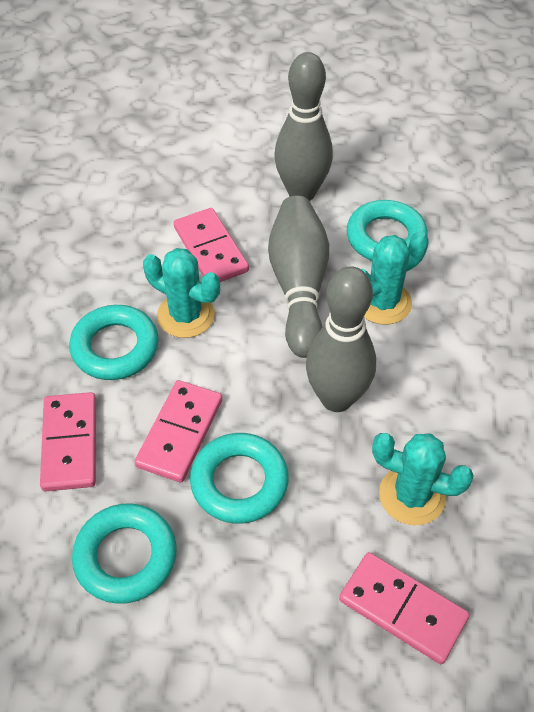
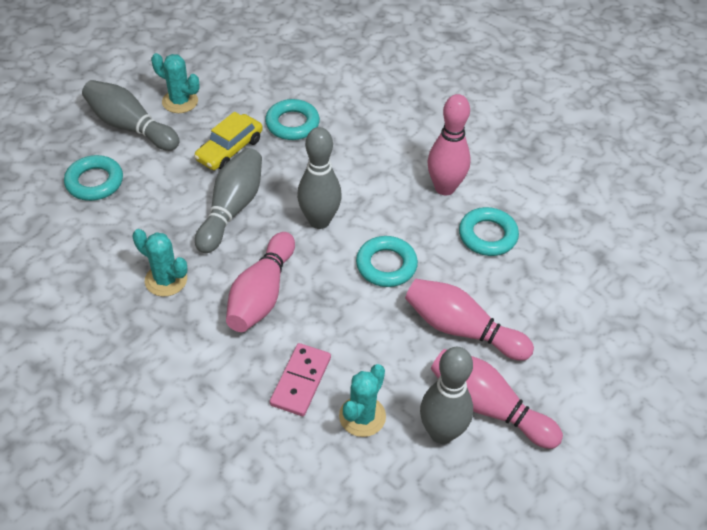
grey bowling pin: [268,196,329,358] [274,52,333,201] [306,266,376,412] = 3 -> [82,80,179,151] [195,148,262,253] [297,127,342,229] [420,347,473,444] = 4
pink bowling pin: none = 0 -> [226,232,295,332] [405,279,534,361] [427,94,471,195] [431,349,563,449] = 4
pink domino: [40,392,96,492] [135,380,222,482] [174,208,249,282] [339,552,469,664] = 4 -> [270,343,331,416] = 1
yellow car: none = 0 -> [194,112,263,170] = 1

